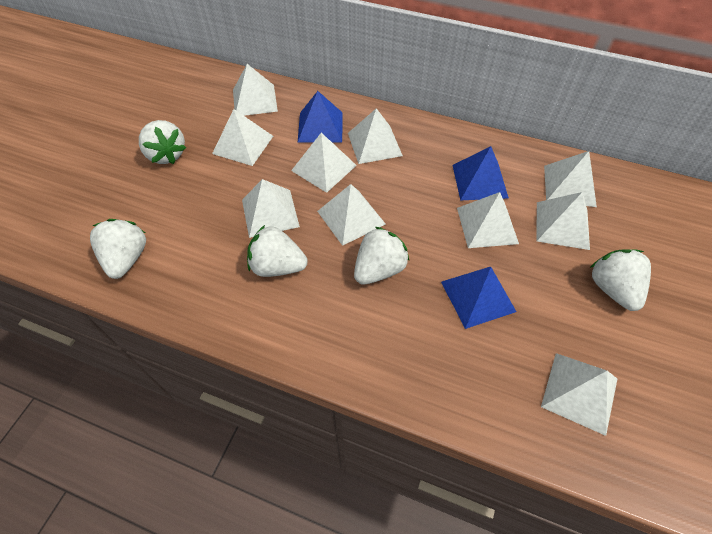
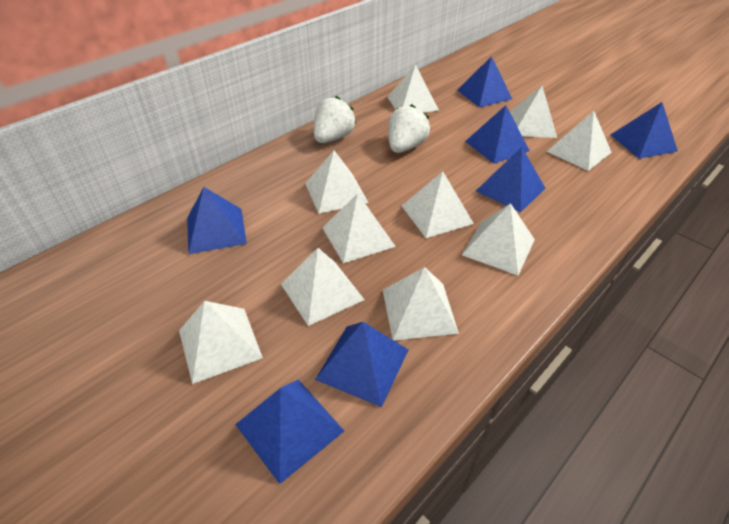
blue pyramid: [298,91,343,143] [441,267,516,329] [453,146,509,200] = 3 -> [187,187,247,254] [235,380,344,484] [315,322,408,407] [457,56,512,108] [465,105,530,164] [476,147,546,213] [611,102,678,159] = 7
white strawberry: [90,219,146,279] [139,120,186,164] [247,225,308,277] [354,227,409,285] [590,249,651,311] = 5 -> [314,96,356,143] [388,104,430,153] = 2

